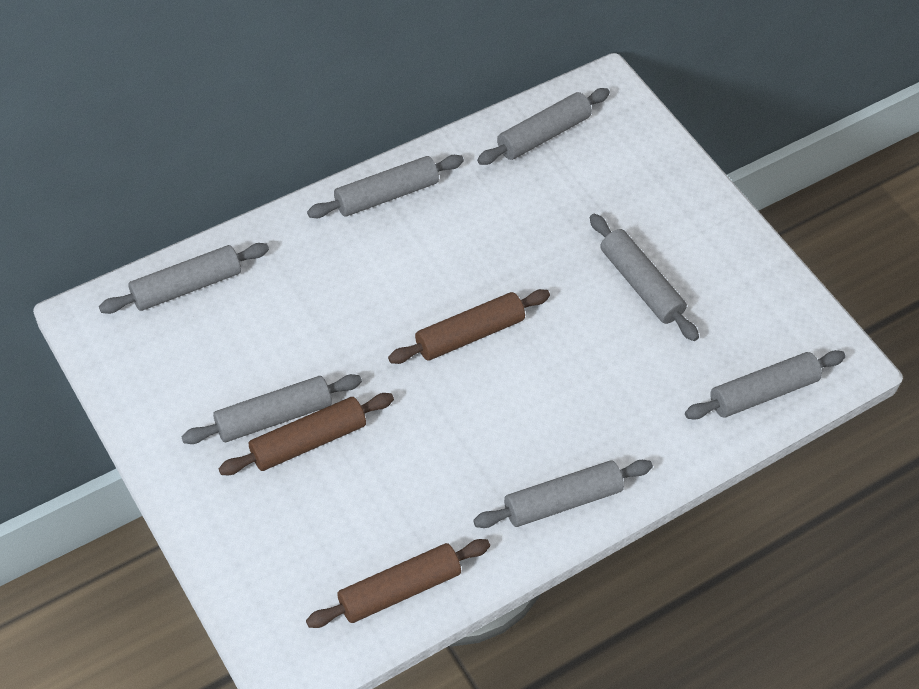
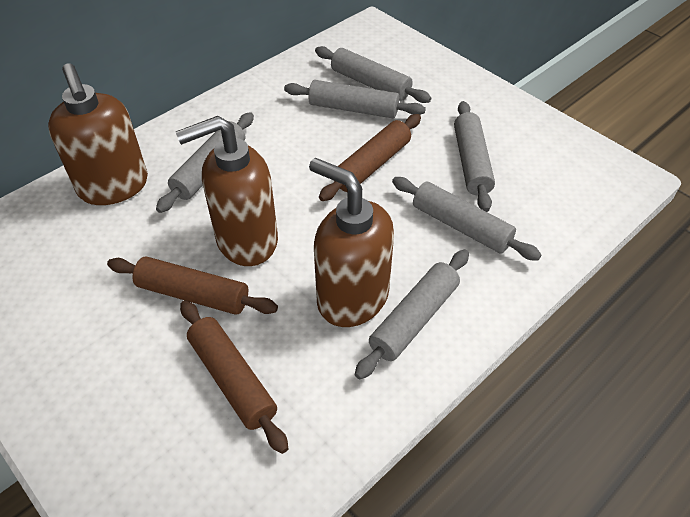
brown soap dispenser: none = 0 -> [48,64,148,205] [176,116,278,266] [309,158,394,327] = 3
grey rolling pin: [99,243,269,314] [181,374,362,444] [307,155,464,218] [473,460,653,528] [477,88,610,165] [590,214,699,341] [685,350,846,420] = 7 -> [156,112,254,213] [284,80,426,118] [315,46,431,103] [355,250,469,379] [392,177,542,261] [454,101,495,212] = 6

